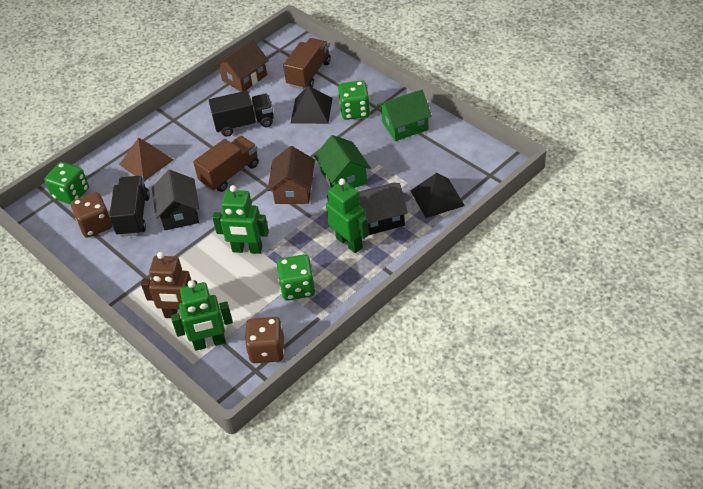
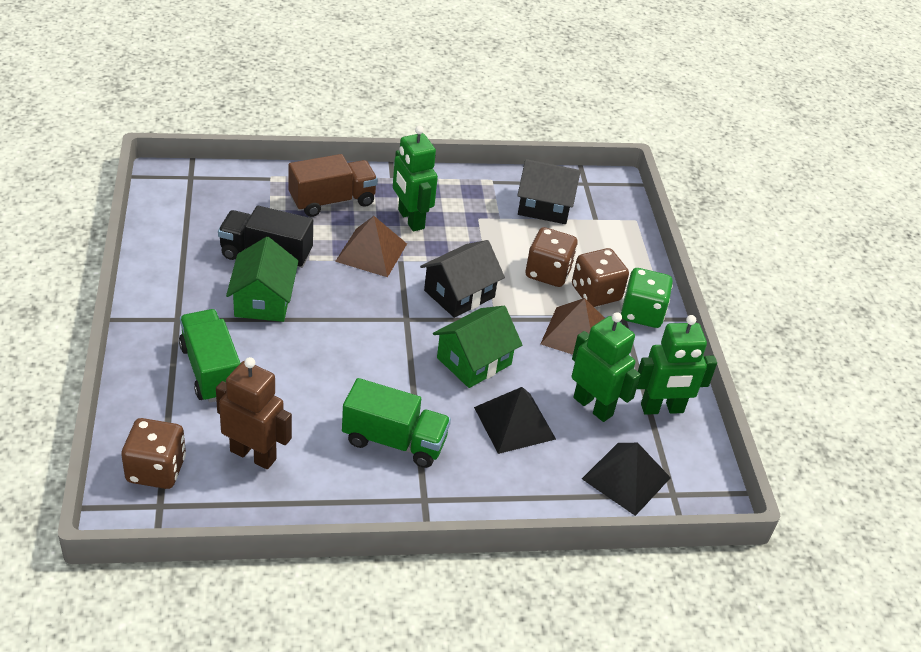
black truck: [109,176,150,237] [209,90,274,137] = 2 -> [218,206,313,268] = 1
brown dice: [71,192,112,238] [245,317,284,363] = 2 -> [121,418,186,489] [526,227,578,287] [572,248,629,307] = 3
brown house: [215,39,269,92] [267,146,315,204] = 2 -> none = 0
brown pyramid: [119,138,173,181] = 1 -> [335,216,407,277] [541,298,605,355] = 2
brown truck: [193,136,259,192] [283,38,331,90] = 2 -> [289,154,378,217] = 1
green dice: [45,162,89,205] [277,254,315,301] [338,80,370,120] = 3 -> [621,268,673,328] = 1
green truck: none = 0 -> [179,309,240,402] [342,378,451,468] = 2

